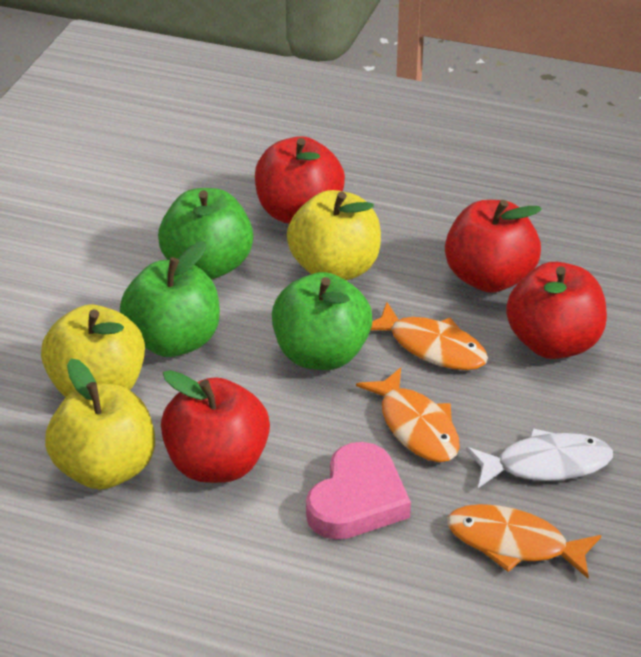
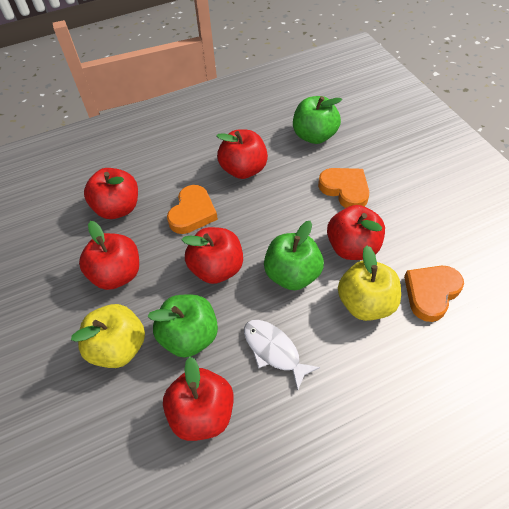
orange fish: [356,368,460,462] [371,302,488,370] [447,504,601,578] = 3 -> none = 0
orange heart: none = 0 -> [167,185,218,234] [318,168,369,208] [404,266,464,322] = 3
pink heart: [306,442,411,540] = 1 -> none = 0
red apple: [161,370,270,483] [255,136,345,224] [445,200,542,293] [506,262,607,359] = 4 -> [79,221,139,290] [84,168,138,219] [163,357,234,441] [182,227,243,284] [217,129,268,179] [327,205,385,260] = 6
yellow apple: [41,305,145,397] [45,359,155,490] [287,190,381,280] = 3 -> [71,304,145,368] [338,246,401,321] = 2

